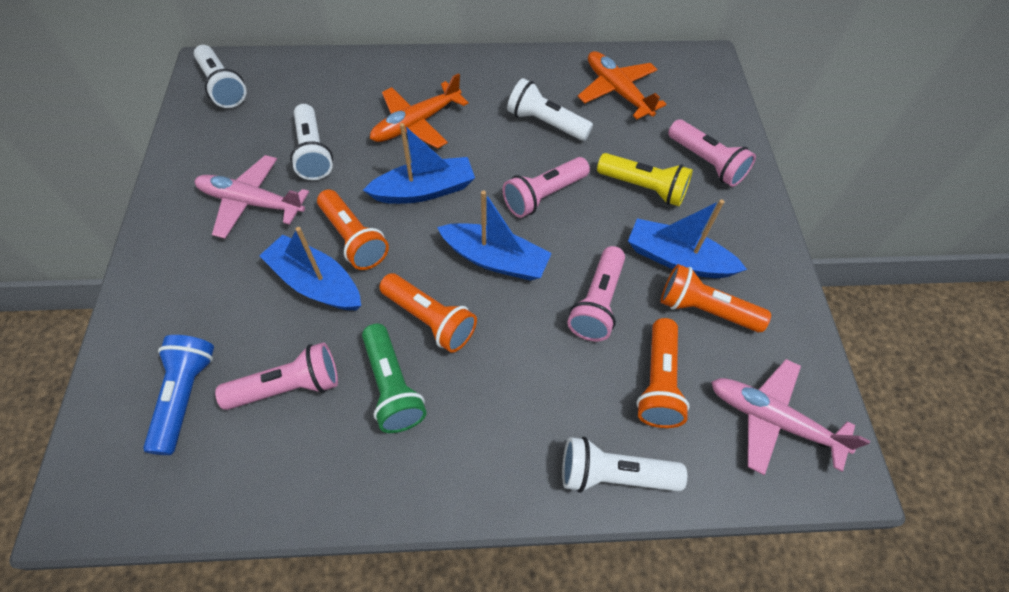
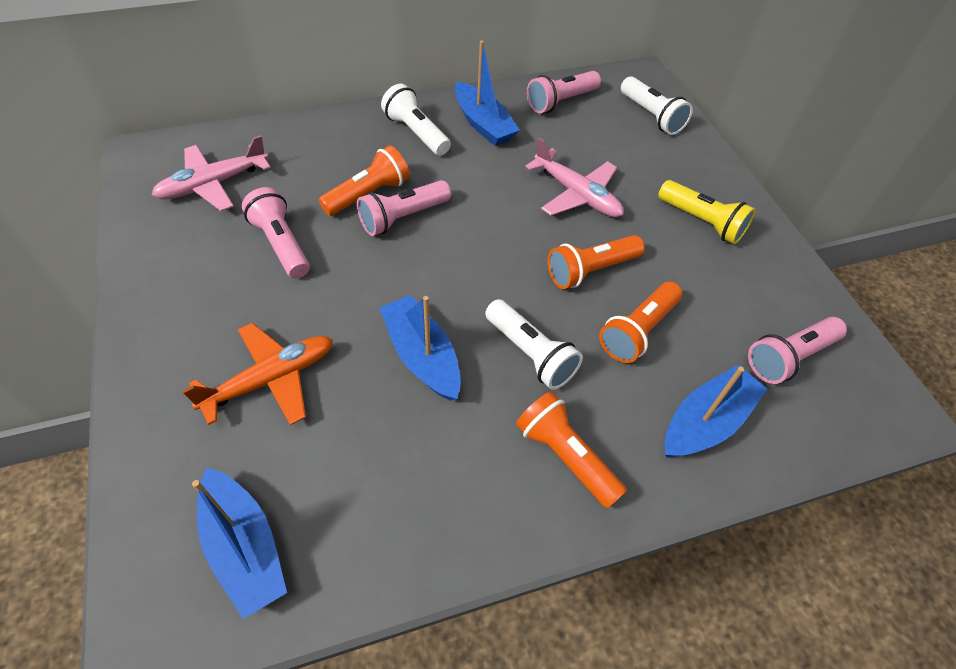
blue flashlight: [143,335,214,455] = 1 -> none = 0
green flashlight: [362,324,427,433] = 1 -> none = 0
orange plane: [370,73,469,149] [578,51,666,119] = 2 -> [182,323,333,425] = 1
white flashlight: [194,45,246,108] [290,104,333,180] [507,78,593,141] [562,437,687,493] = 4 -> [381,84,451,156] [485,299,583,390] [621,76,693,135] = 3

